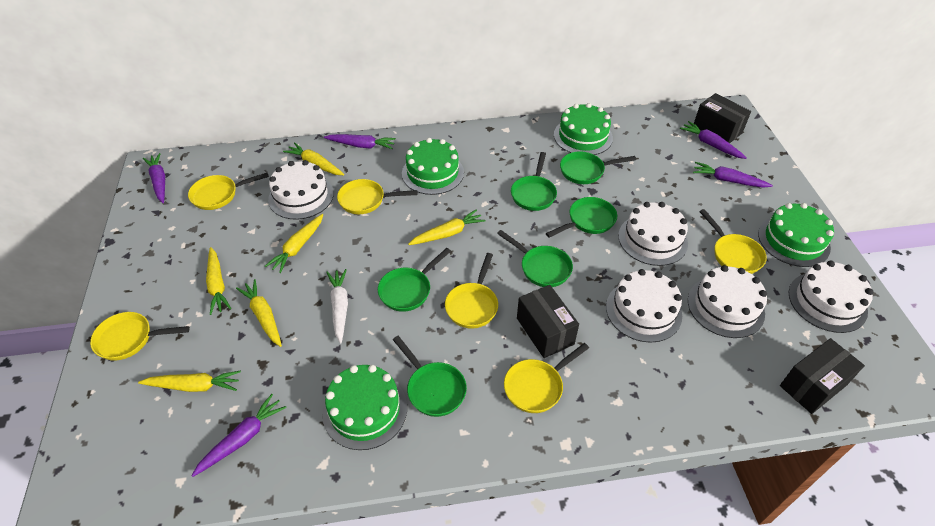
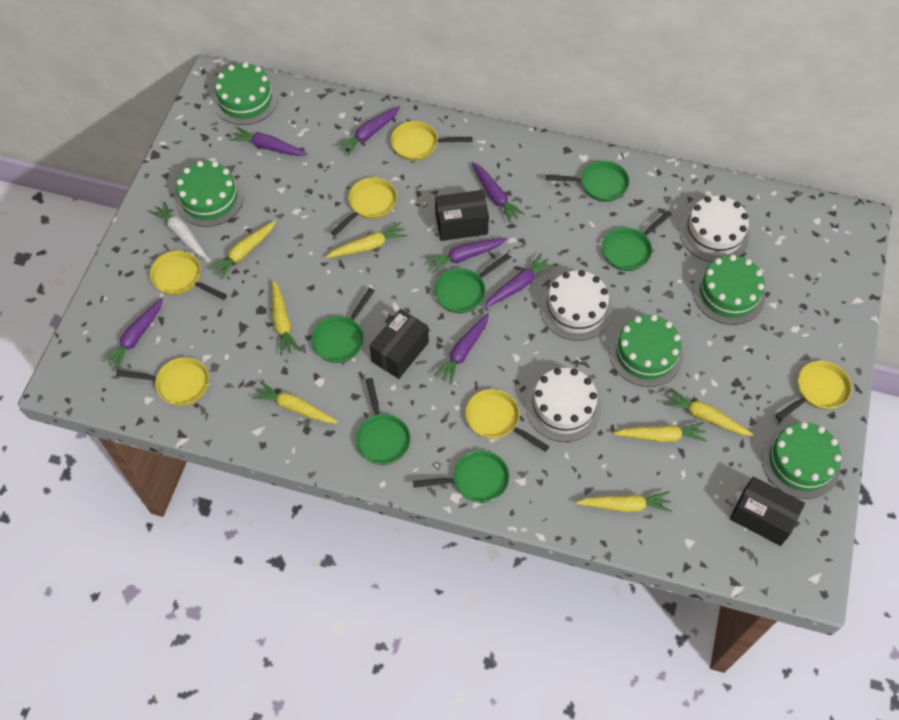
green cake: [322,365,407,450] [402,138,464,195] [554,103,613,155] [758,203,834,267] = 4 -> [175,161,244,227] [213,62,278,125] [609,315,683,387] [693,254,765,325] [762,422,841,499] = 5
purple carrot: [143,153,165,203] [191,394,287,477] [324,134,396,149] [680,121,747,159] [693,162,773,188] = 5 -> [102,298,163,370] [230,127,307,156] [336,106,400,156] [425,238,507,273] [433,313,489,385] [471,162,525,223] [484,253,554,308] = 7
white cake: [268,160,334,220] [606,269,682,343] [618,202,688,266] [688,265,767,338] [789,260,873,333] = 5 -> [526,368,601,442] [540,270,612,341] [680,195,750,262] = 3
yellow carrot: [138,371,241,392] [206,247,231,315] [236,279,282,347] [265,214,323,273] [283,142,344,175] [408,209,486,245] = 6 -> [208,220,276,280] [252,381,338,423] [272,280,300,356] [326,222,408,258] [575,491,672,512] [613,422,707,442] [663,388,753,436] = 7

